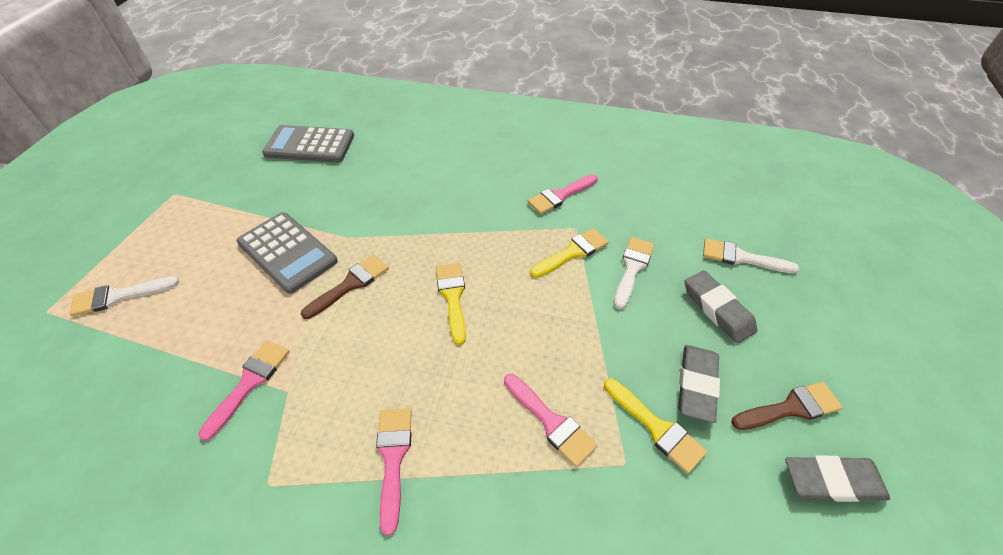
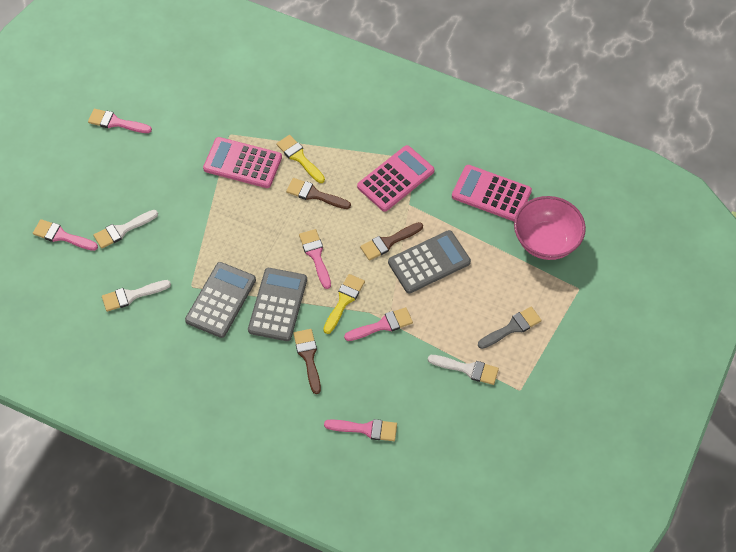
brown brush: [301,254,389,319] [731,382,843,430] = 2 -> [286,178,351,209] [293,329,321,394] [360,222,423,260] = 3
grey brush: none = 0 -> [478,307,542,349] = 1
grey calculator: [237,212,338,294] [262,125,354,162] = 2 -> [185,262,256,338] [248,268,307,341] [388,230,471,294] = 3
grey eraser: [678,345,720,423] [685,270,757,343] [785,456,890,502] = 3 -> none = 0
pink bowl: none = 0 -> [514,196,586,260] = 1
pink brush: [198,340,290,441] [376,408,412,535] [504,374,597,467] [528,174,598,214] = 4 -> [33,219,98,251] [88,109,152,133] [299,229,331,289] [324,419,397,441] [344,307,413,341] = 5
pink calculator: none = 0 -> [203,137,282,188] [357,145,435,212] [452,165,532,221] = 3
yellow brush: [436,263,466,345] [530,228,609,278] [604,378,707,474] = 3 -> [276,135,325,183] [323,274,365,334] = 2

